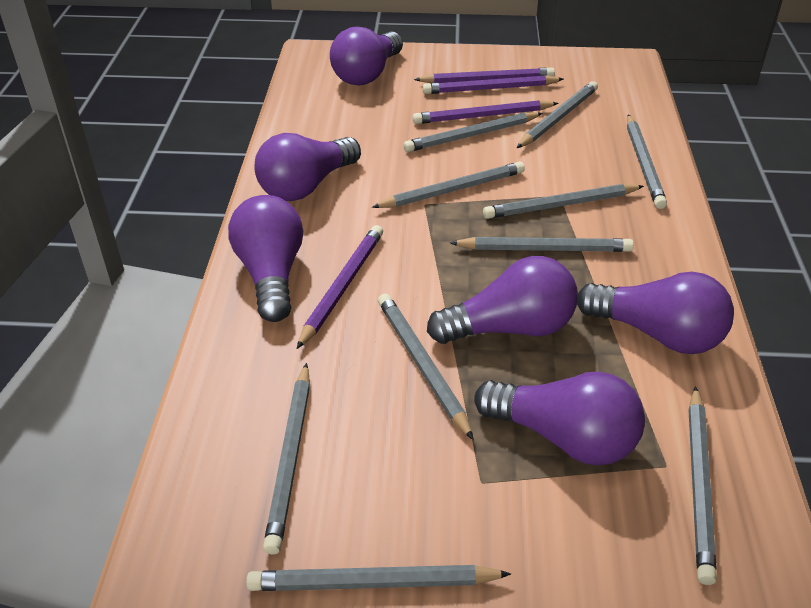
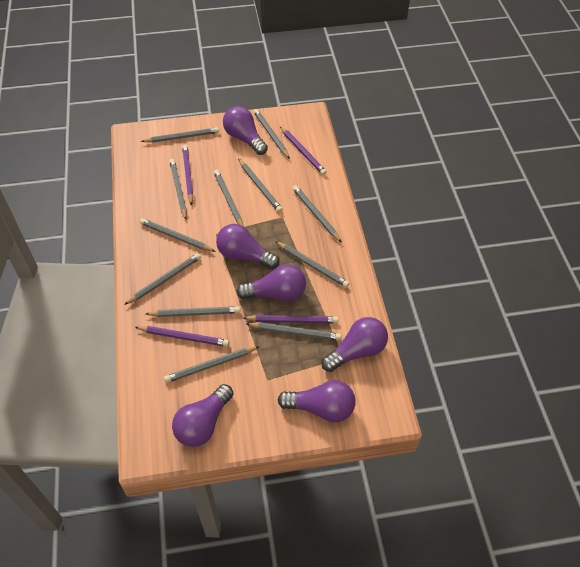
grey pencil: [246,565,511,591] [263,363,310,555] [372,161,525,208] [378,294,474,440] [403,112,543,152] [450,237,634,252] [483,184,644,219] [517,81,598,148] [627,114,667,209] [689,386,717,585] = 10 -> [124,253,201,305] [140,218,216,252] [141,127,219,143] [146,306,240,317] [164,346,260,383] [169,159,187,219] [214,169,243,226] [238,159,283,212] [246,322,342,341] [253,109,290,159] [275,241,349,288] [292,185,342,242] = 12

